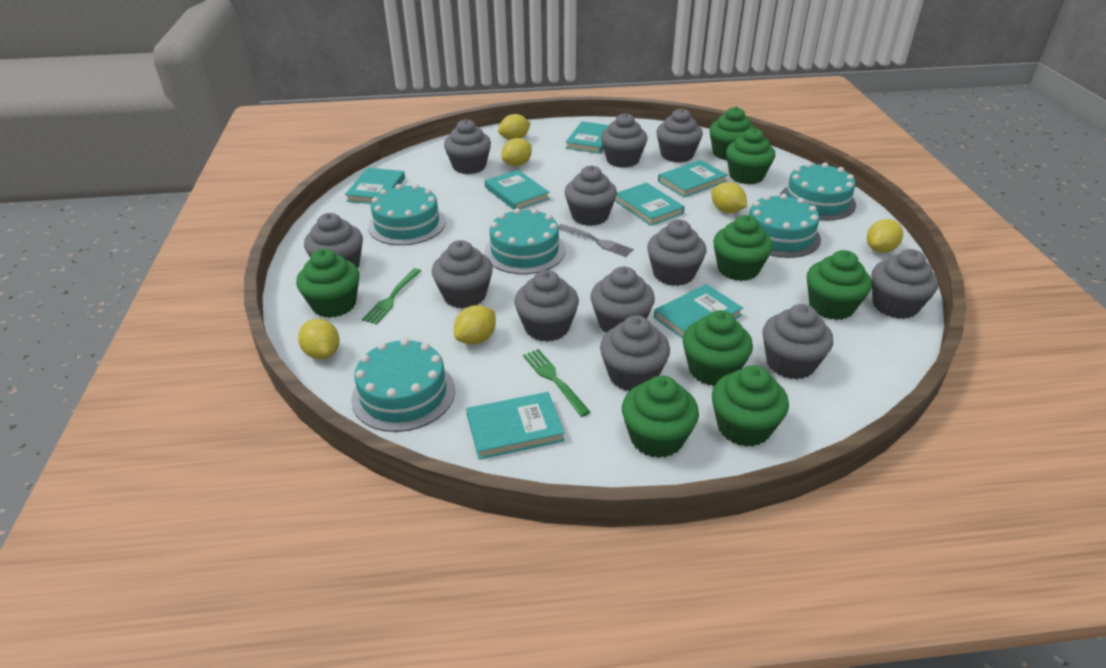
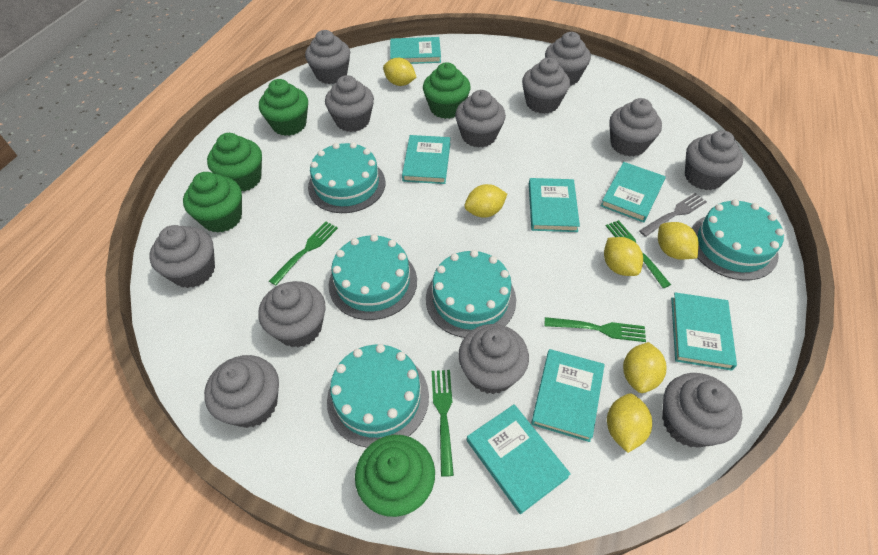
green cupcake: [296,249,360,318] [622,376,699,458] [683,310,753,386] [709,107,755,161] [712,365,789,447] [713,215,773,281] [726,128,775,184] [807,250,872,320] = 8 -> [183,172,242,233] [207,133,262,192] [259,79,308,136] [355,435,435,517] [423,62,471,119] = 5
green fork: [362,268,421,325] [523,349,590,417] = 2 -> [269,222,338,286] [432,370,454,477] [544,317,646,342] [606,220,671,288] = 4

